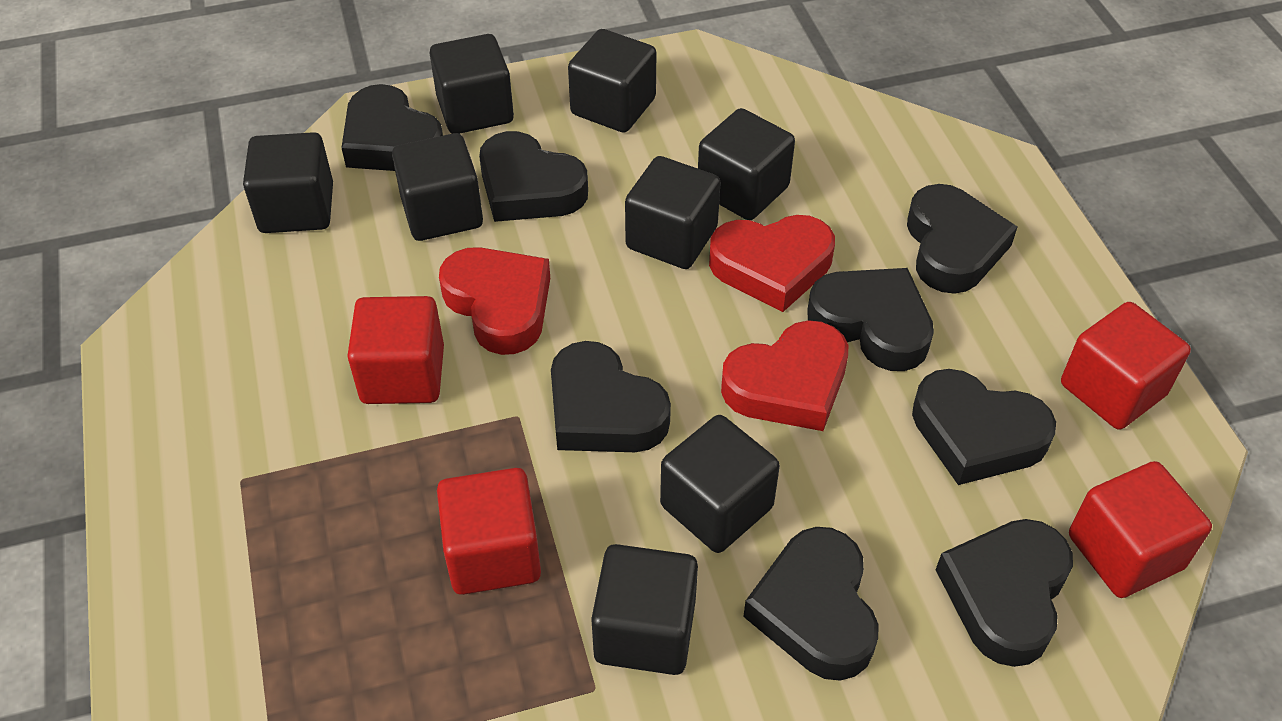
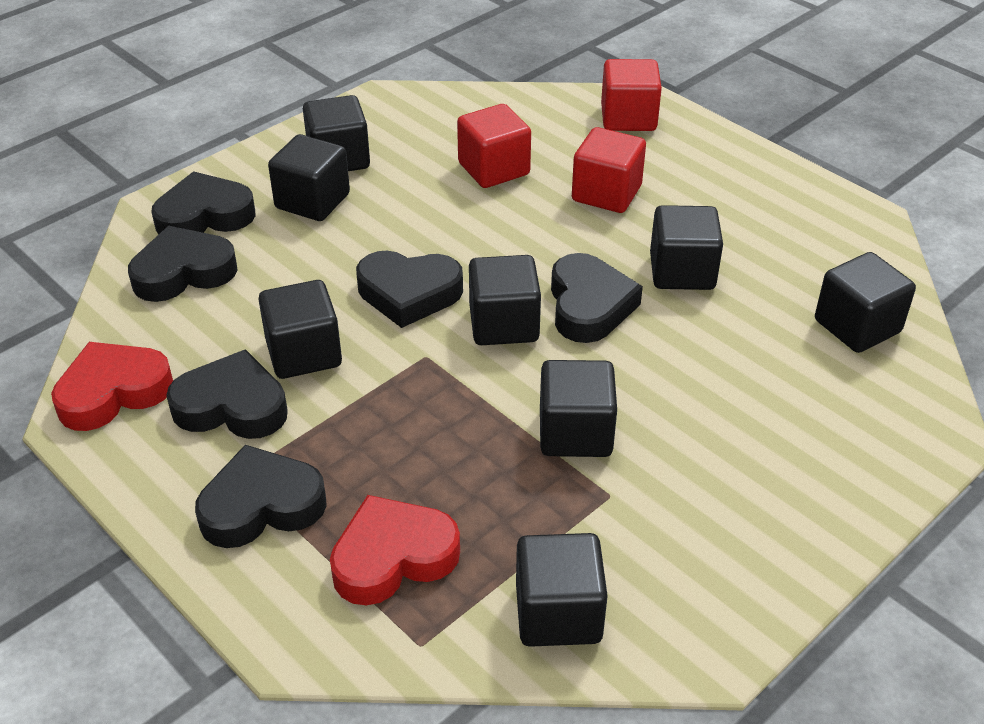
black heart: [341,84,443,171] [479,131,588,222] [551,341,671,452] [743,527,878,681] [808,268,934,371] [907,184,1017,294] [912,369,1056,485] [936,519,1073,667] = 8 -> [128,226,237,302] [151,171,255,235] [166,349,288,439] [195,445,327,548] [356,251,463,328] [551,253,643,343] = 6
red cube: [347,296,444,404] [437,468,541,595] [1061,302,1191,430] [1069,461,1212,598] = 4 -> [457,104,531,188] [572,127,646,213] [601,59,662,131] = 3
red heart: [439,247,550,355] [709,215,835,312] [721,320,848,431] = 3 -> [51,342,173,431] [330,495,460,605] = 2

